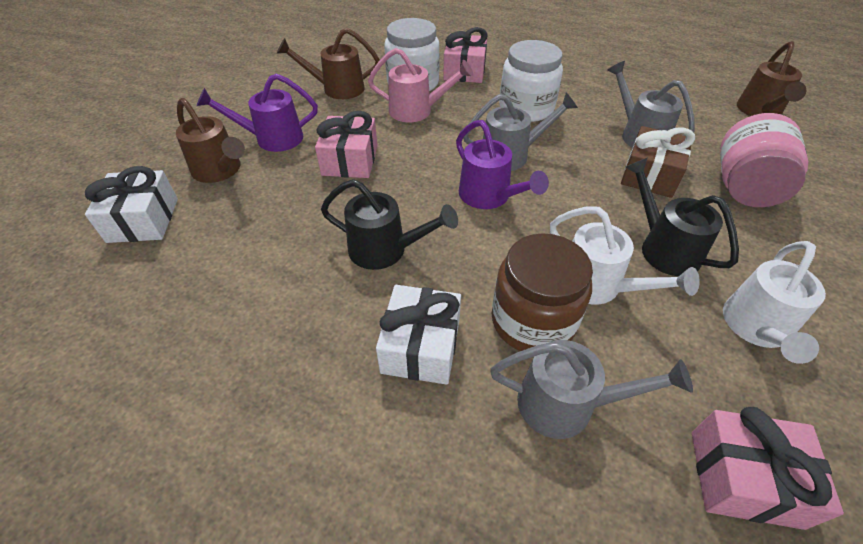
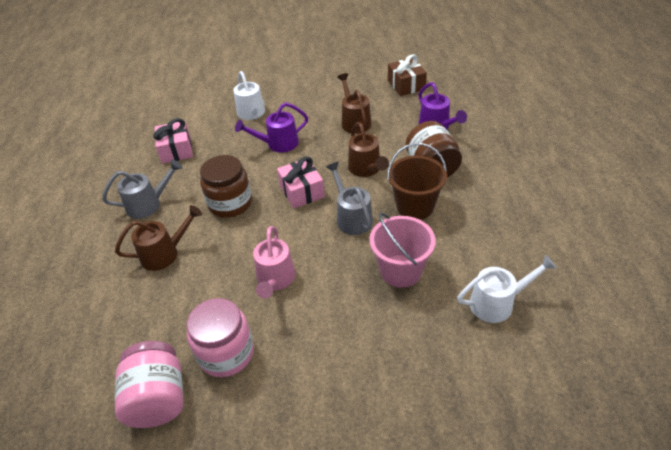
black watering can: [321,179,458,270] [625,157,739,276] = 2 -> none = 0
brown bucket: none = 0 -> [387,143,447,220] = 1
brown jar: [492,233,593,351] = 1 -> [200,155,252,218] [406,121,462,177] = 2
grey watering can: [464,92,578,171] [490,340,693,439] [607,61,695,148] = 3 -> [102,159,183,219] [326,162,373,235] = 2
pink bucket: none = 0 -> [369,213,436,288] = 1
pink gift: [315,111,378,178] [443,27,488,83] [692,407,844,530] = 3 -> [153,118,193,164] [277,156,325,208] = 2
pink jar: [720,113,808,207] = 1 -> [115,341,183,428] [186,298,254,377] = 2
white gift: [85,166,178,243] [376,285,461,385] = 2 -> none = 0
white jar: [384,18,440,91] [499,40,563,122] = 2 -> none = 0

